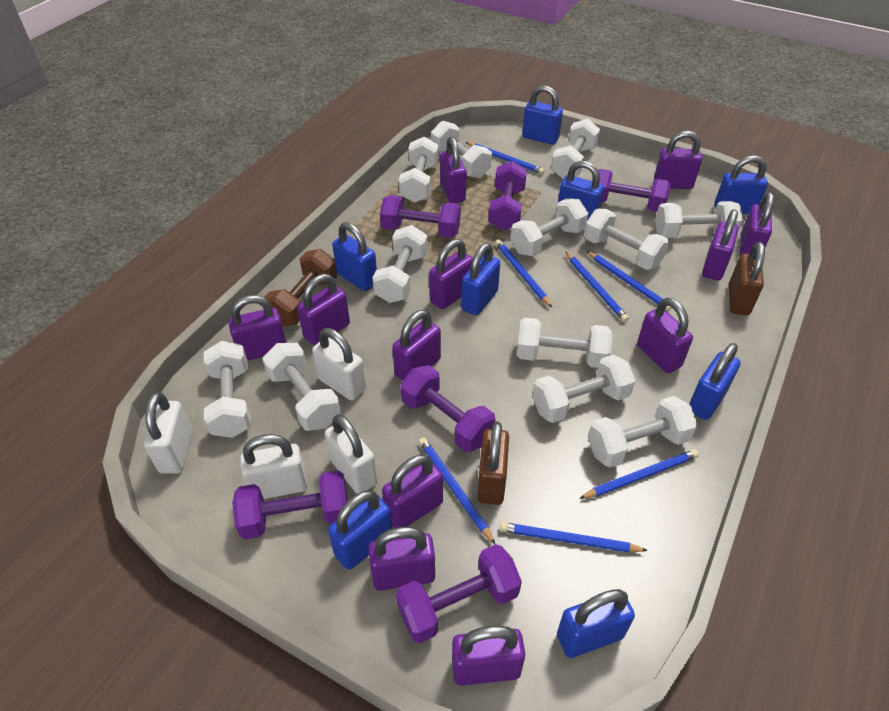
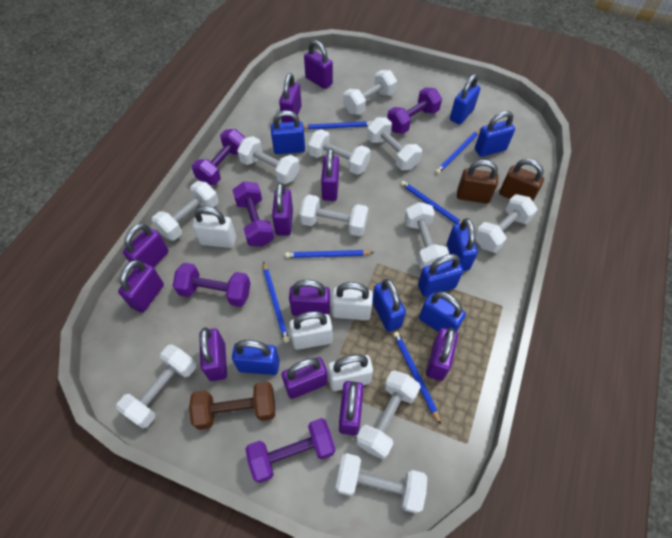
blue pencil: [419,437,495,544] [466,142,545,174] [495,239,552,308] [500,522,648,553] [566,252,629,322] [579,449,699,499] [587,251,672,311] = 7 -> [263,261,289,343] [285,250,374,258] [303,121,372,129] [393,331,441,425] [401,181,462,224] [435,129,481,174] = 6
purple dumbbell: [232,470,348,539] [380,195,461,238] [396,544,522,643] [400,365,495,452] [488,161,527,231] [598,169,671,212] = 6 -> [173,263,251,307] [192,129,245,185] [233,181,274,247] [245,418,335,483] [387,88,442,134] = 5
purple padlock: [228,295,286,361] [297,274,350,346] [368,527,435,591] [382,454,443,528] [392,310,441,381] [429,239,473,309] [440,137,466,203] [452,626,525,686] [637,298,693,373] [654,131,702,189] [702,209,739,281] [740,192,774,255] = 12 -> [118,260,164,313] [123,223,169,269] [199,327,227,381] [272,183,293,236] [279,73,302,123] [282,357,328,399] [289,280,330,316] [304,40,333,89] [321,148,339,201] [339,381,364,435] [426,328,458,381] = 11
white dumbbell: [204,341,251,438] [263,343,341,431] [373,225,428,303] [399,137,439,203] [431,121,492,178] [511,199,588,256] [517,318,613,368] [532,355,635,423] [551,119,600,179] [584,209,669,270] [588,396,698,468] [655,201,743,238] = 12 -> [116,344,196,428] [152,181,219,240] [237,136,300,184] [300,195,368,236] [308,129,371,175] [336,453,427,514] [343,70,397,115] [356,370,421,459] [367,117,422,170] [404,202,449,269] [475,194,538,253] = 11

